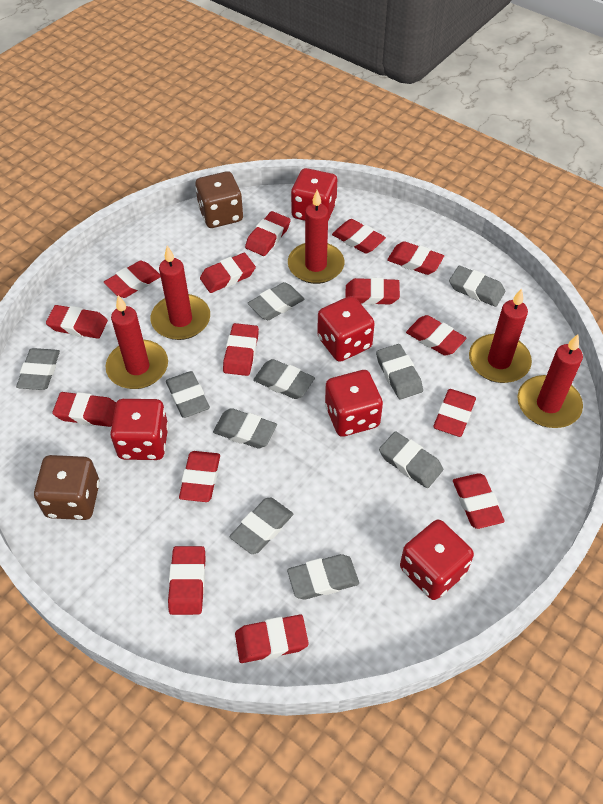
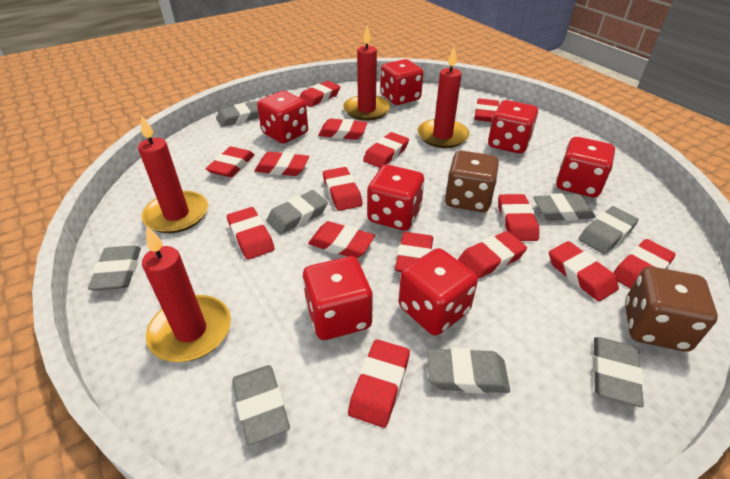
grey eraser: [16,348,60,390] [166,371,210,418] [213,408,277,448] [229,497,293,554] [248,282,304,320] [253,359,315,399] [287,554,359,599] [376,344,423,400] [379,431,443,488] [449,266,505,307] = 10 -> [88,245,141,291] [216,101,259,127] [232,365,290,445] [266,190,328,234] [427,347,510,394] [533,193,596,221] [579,206,639,254] [593,337,644,407] = 8
red candle: [105,295,168,389] [151,246,210,340] [288,190,344,284] [469,288,532,383] [517,334,583,428] = 5 -> [138,115,208,233] [142,226,231,362] [343,26,391,121] [418,47,469,148] = 4
red dice: [110,399,169,460] [291,168,337,221] [317,296,375,362] [325,370,383,437] [400,520,474,600] = 5 -> [257,91,308,143] [303,256,373,340] [367,165,424,231] [380,59,423,105] [399,248,478,336] [488,100,538,154] [556,137,615,197] = 7

